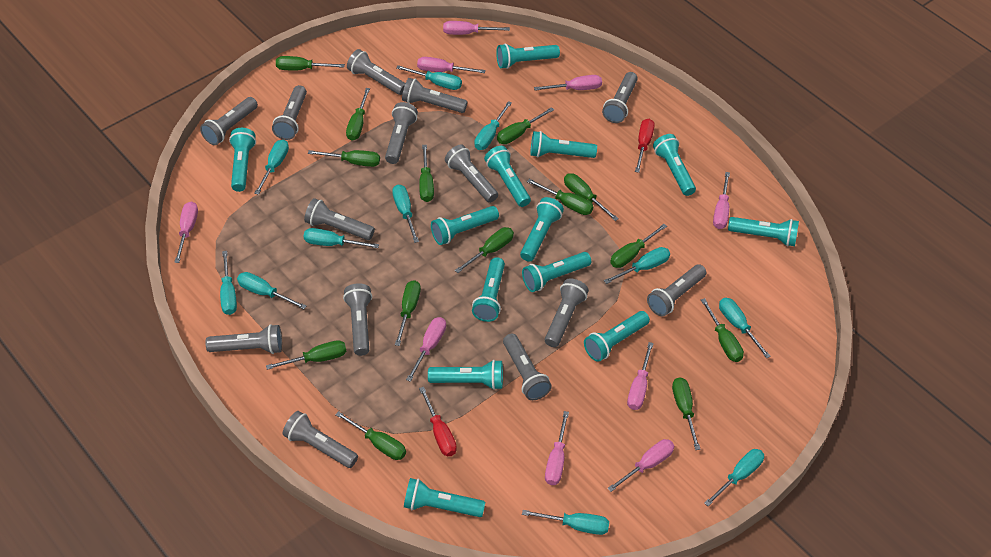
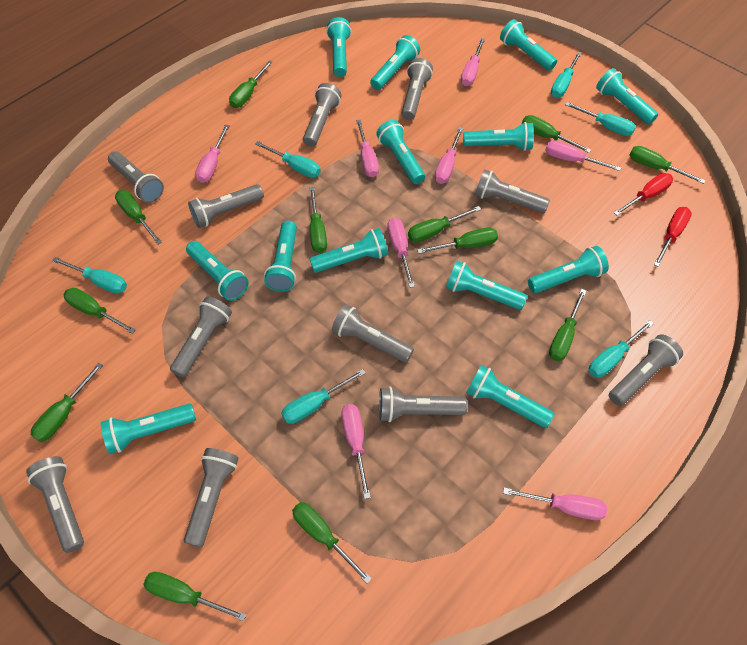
green screwdriver: [266,340,346,370] [276,56,345,70] [308,150,380,167] [335,411,406,460] [346,88,370,141] [395,280,421,346] [419,145,434,202] [455,227,514,273] [497,107,554,144] [527,179,594,215] [564,173,619,221] [610,224,667,268] [672,377,701,450] [701,298,744,362] = 14 -> [31,363,103,442] [64,288,136,334] [115,190,162,245] [143,572,246,621] [229,61,273,108] [292,502,372,584] [309,187,327,253] [408,206,481,242] [417,227,498,254] [522,115,591,153] [549,289,586,361] [629,146,706,184] = 12
grey flashlight: [200,97,258,145] [206,324,282,354] [272,85,307,140] [282,411,358,468] [304,198,375,240] [343,283,372,356] [347,49,405,95] [385,102,418,164] [402,78,467,113] [445,144,498,203] [503,334,552,400] [545,278,589,347] [602,72,638,123] [647,265,706,316] = 14 -> [26,456,84,553] [108,151,164,203] [170,296,232,377] [184,448,238,547] [188,184,264,228] [303,83,341,147] [332,304,414,363] [379,387,467,422] [401,58,433,120] [475,169,550,213] [609,334,683,406] = 11
pink screwdriver: [174,201,198,263] [406,317,446,382] [417,57,485,73] [443,21,510,35] [534,75,602,91] [545,411,569,485] [607,439,674,492] [627,342,654,410] [713,172,730,229] = 9 -> [195,125,230,183] [341,404,371,499] [356,119,379,177] [387,218,415,288] [435,127,464,184] [461,38,485,86] [503,487,607,520] [545,140,621,171] = 8
turquoise screwdriver: [220,251,237,315] [237,272,306,309] [254,139,289,195] [304,228,379,248] [392,184,419,243] [396,65,462,90] [474,101,512,150] [522,510,609,535] [604,247,670,284] [704,449,764,506] [719,298,771,358] = 11 -> [52,257,127,294] [255,141,321,178] [281,369,366,424] [551,51,582,98] [565,102,636,136] [589,320,654,378] = 6

